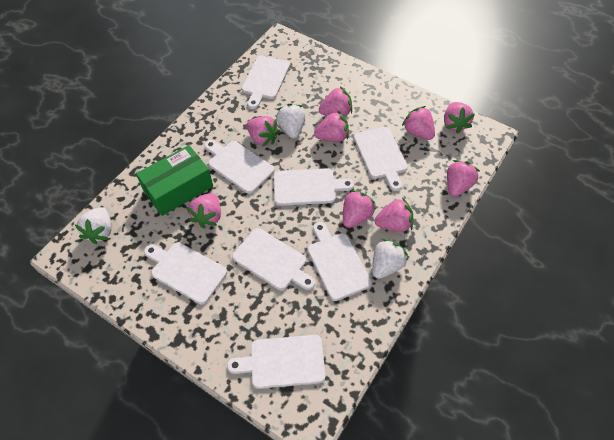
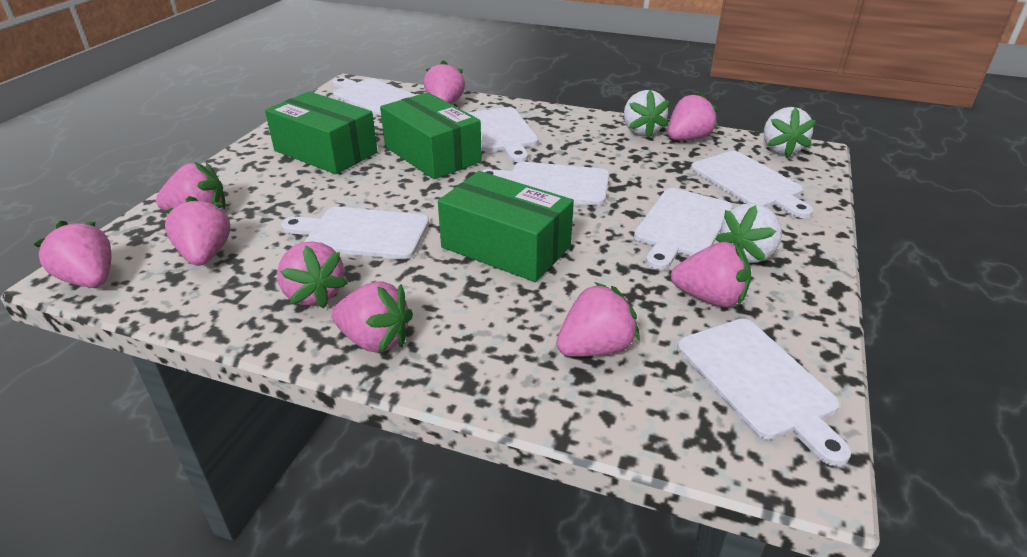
green box: [136,145,213,216] = 1 -> [265,91,377,174] [380,92,482,179] [438,171,574,282] = 3
white cutting board: [144,242,227,304] [204,140,274,194] [227,335,325,389] [232,228,315,290] [242,55,290,109] [274,168,354,206] [308,222,372,301] [354,127,408,191] = 8 -> [281,207,429,259] [332,77,416,116] [467,107,539,162] [482,162,609,205] [634,188,732,270] [677,319,851,466] [691,151,813,218] = 7

